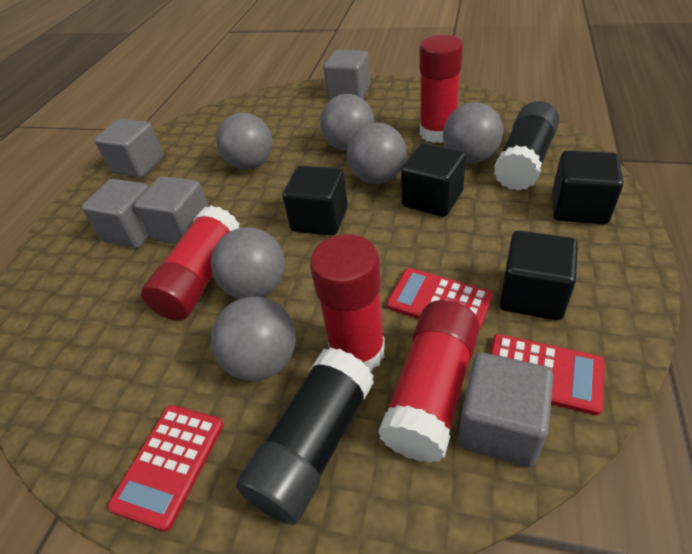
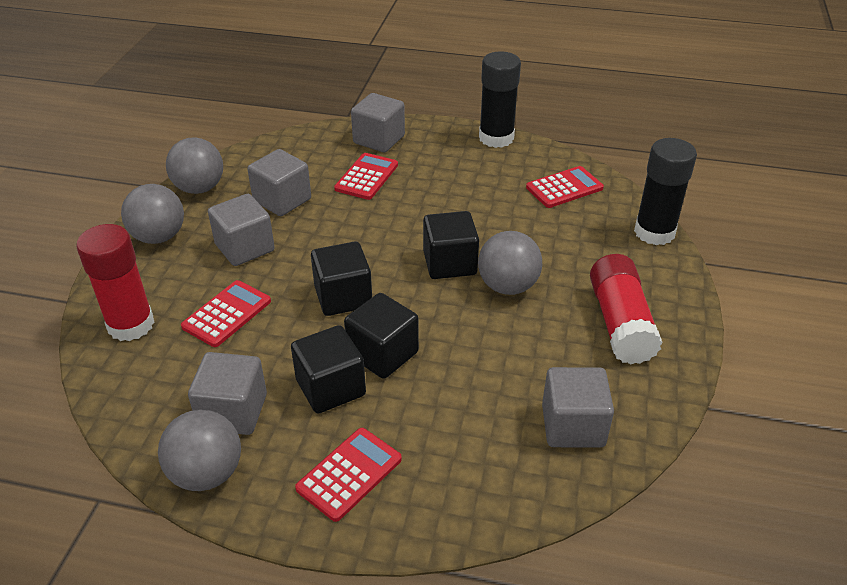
grey ball: [211,227,285,299] [211,297,296,381] [216,113,272,170] [320,94,374,151] [347,123,407,184] [443,102,503,164] = 6 -> [121,184,184,244] [158,410,241,491] [166,137,223,194] [478,231,542,295] = 4
red calculator: [107,405,223,532] [387,268,493,331] [490,334,605,415] = 3 -> [181,280,271,347] [295,428,402,522] [334,153,398,200] [526,166,604,208] = 4
red glue stick: [141,205,240,321] [310,234,385,372] [378,300,480,463] [419,35,463,143] = 4 -> [77,224,155,341] [590,254,663,364] = 2

